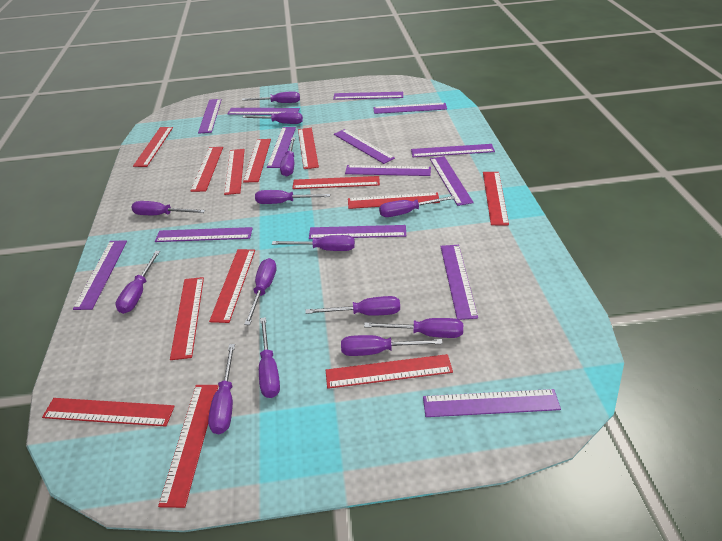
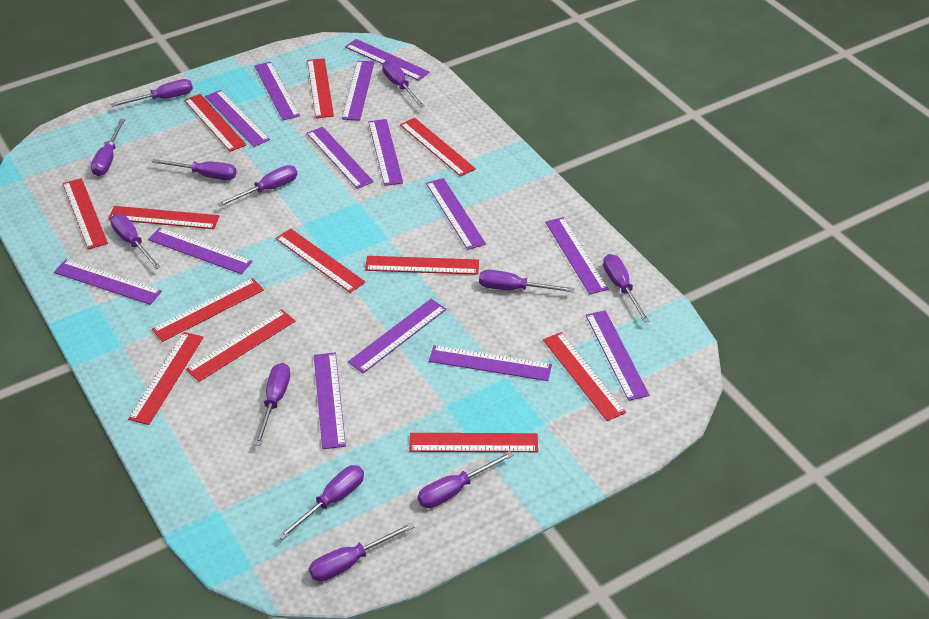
purple screwdriver: [115,251,160,314] [131,201,205,215] [208,344,235,434] [242,92,300,103] [242,112,303,124] [244,258,276,325] [255,190,330,204] [259,317,280,398] [272,235,355,251] [280,137,295,177] [306,296,400,316] [341,335,443,356] [364,318,463,338] [379,196,455,217] = 14 -> [91,119,125,176] [110,214,161,269] [111,79,193,107] [152,159,236,180] [218,165,297,207] [254,363,290,446] [278,465,364,540] [309,523,414,582] [382,60,424,108] [418,451,513,508] [479,270,574,293] [603,254,649,323] = 12
red ruler: [42,398,175,427] [133,127,173,167] [158,385,219,508] [170,277,204,360] [191,147,223,192] [209,249,255,323] [224,149,245,195] [243,139,271,182] [292,176,380,189] [298,128,319,169] [326,354,453,389] [348,193,440,209] [483,172,509,225] = 13 -> [63,178,108,249] [108,206,219,229] [128,332,204,425] [152,278,264,342] [184,94,247,152] [186,310,295,382] [276,229,366,293] [307,58,334,118] [365,256,479,275] [400,118,476,177] [409,433,538,452] [543,332,626,421] = 12

